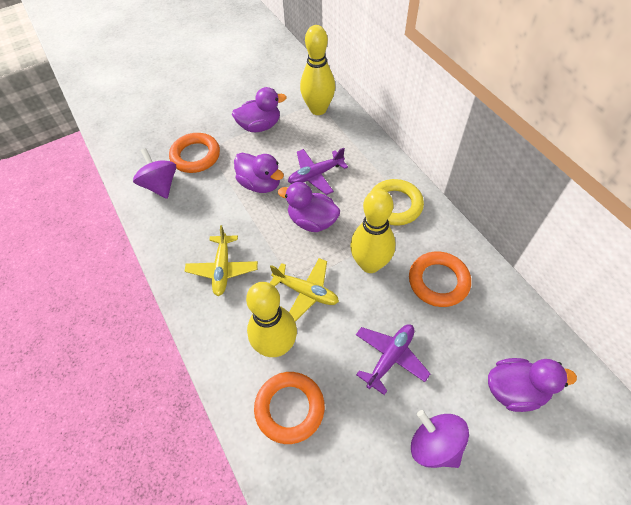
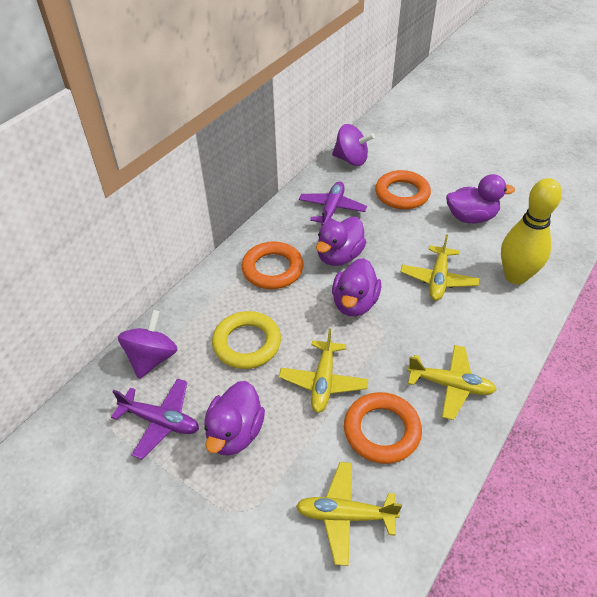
yellow bowling pin: [246,282,297,357] [300,25,335,115] [350,189,396,273] = 3 -> [501,178,562,285] = 1
yellow plane: [185,225,258,296] [270,258,339,322] = 2 -> [279,329,368,413] [296,462,402,566] [400,234,479,301] [407,345,497,420] = 4

